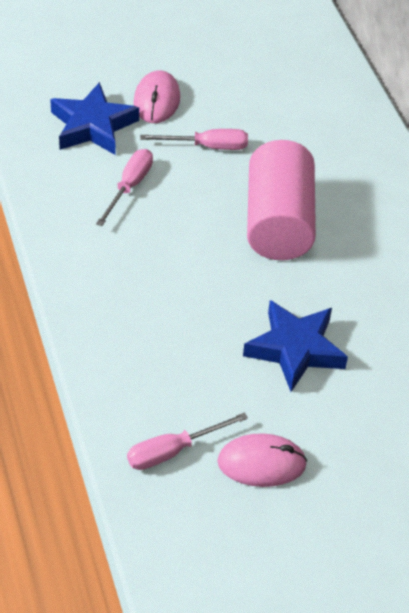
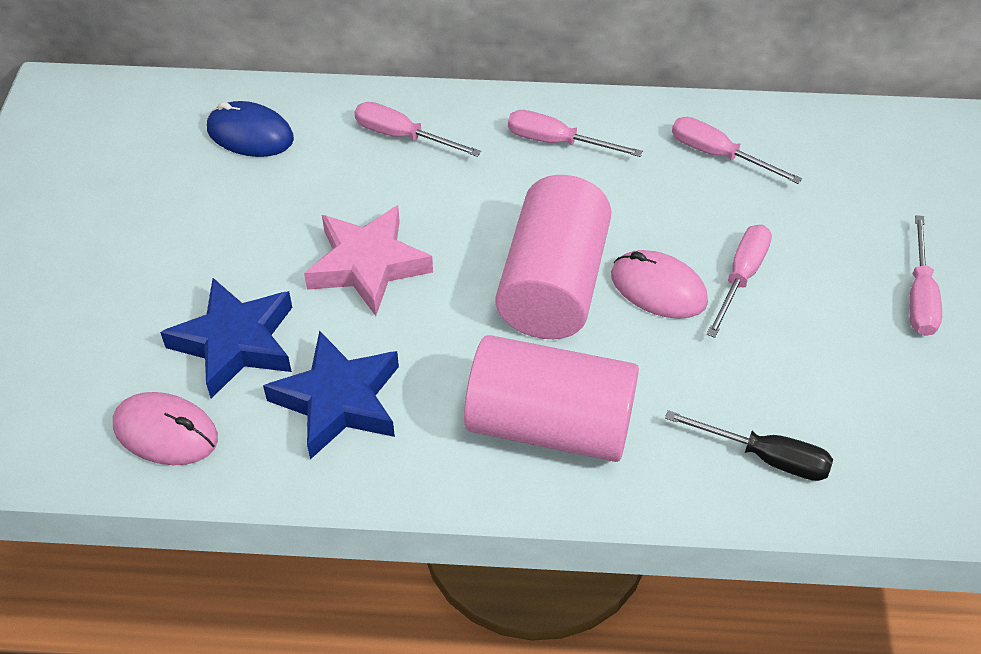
black screwdriver: none = 0 -> [665,410,833,481] = 1
blue mouse: none = 0 -> [207,101,294,157] = 1
pink cylinder: [247,140,316,260] = 1 -> [464,335,639,462] [496,175,612,339] = 2
pink screwdriver: [96,149,153,226] [127,413,248,470] [140,129,248,150] = 3 -> [354,102,481,157] [508,110,643,157] [672,117,802,184] [707,225,772,338] [909,215,942,336] = 5
pink star: none = 0 -> [304,205,433,316] = 1

